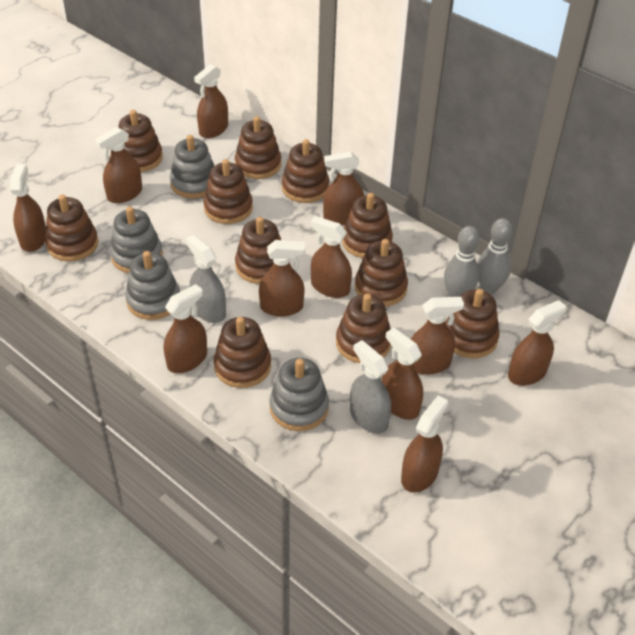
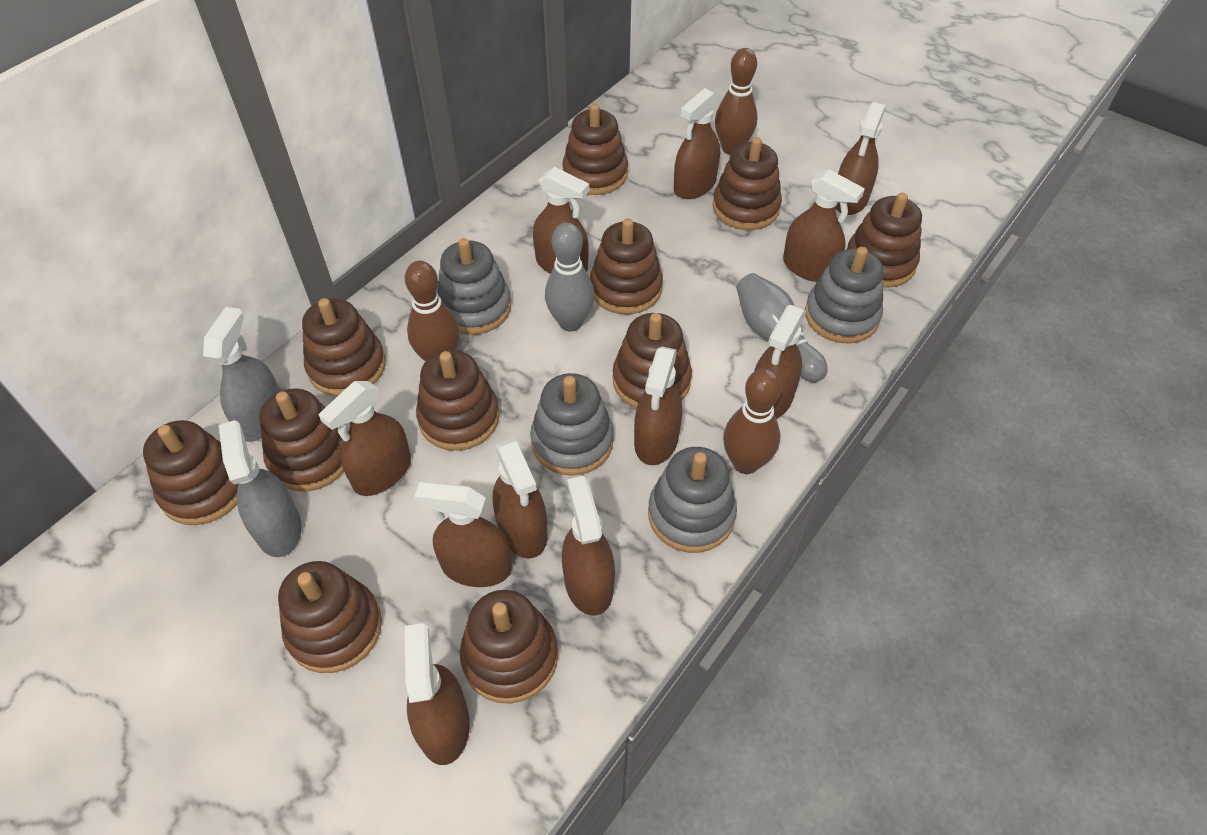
brown bowling pin: none = 0 -> [405,261,460,361] [715,48,758,155] [723,368,782,474] = 3

